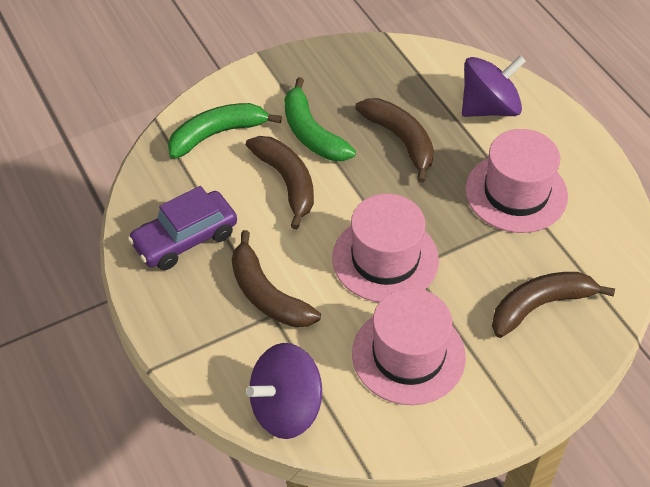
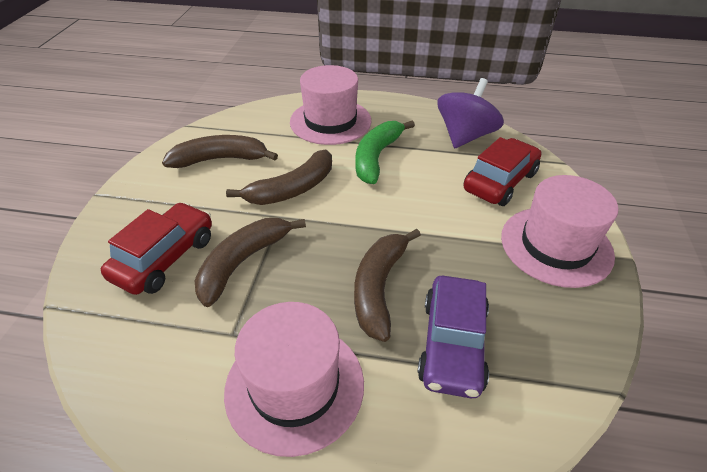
green banana: [168,103,282,159] [284,77,356,161] = 2 -> [356,121,415,184] = 1
purple spinning top: [246,343,322,439] [462,55,526,117] = 2 -> [437,78,504,148] = 1
red car: none = 0 -> [101,202,212,295] [463,137,541,206] = 2

